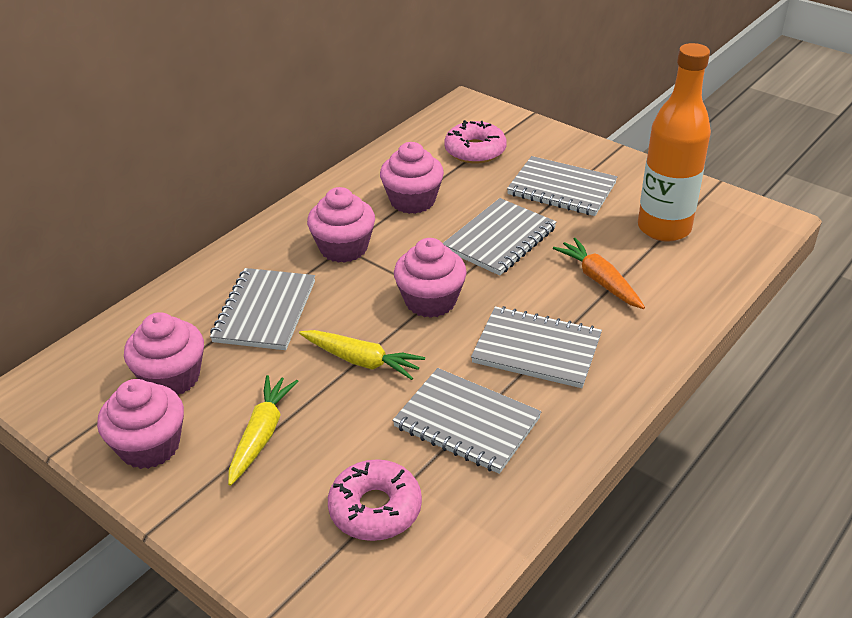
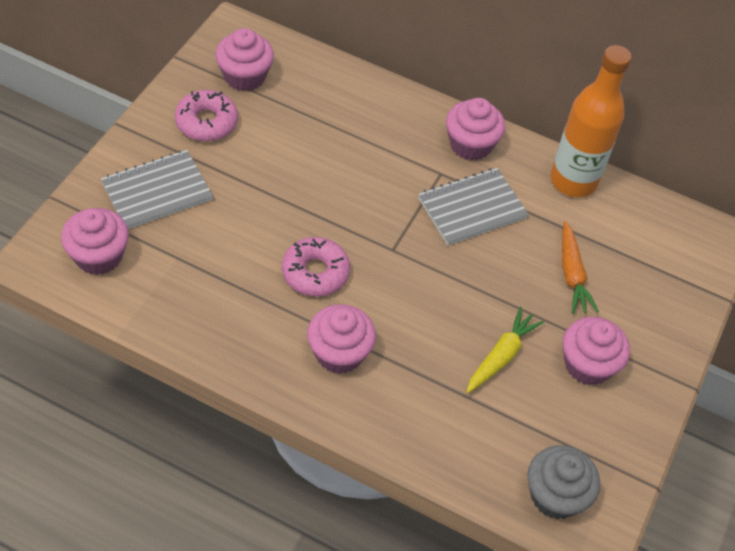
grey cupcake: none = 0 -> [527,445,600,519] = 1
grey notebook: [210,268,315,350] [392,368,542,474] [443,198,556,276] [471,306,602,388] [507,156,617,216] = 5 -> [101,150,213,229] [418,168,529,245] = 2
yellow carrot: [228,375,299,486] [299,330,425,380] = 2 -> [466,307,544,393] = 1

